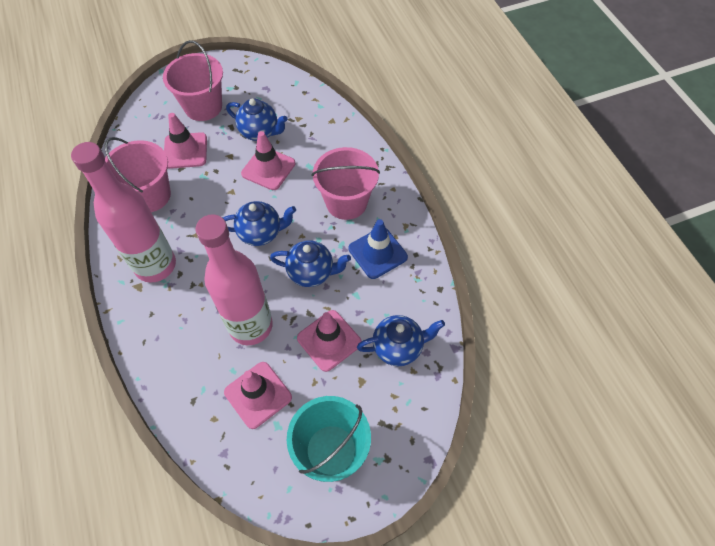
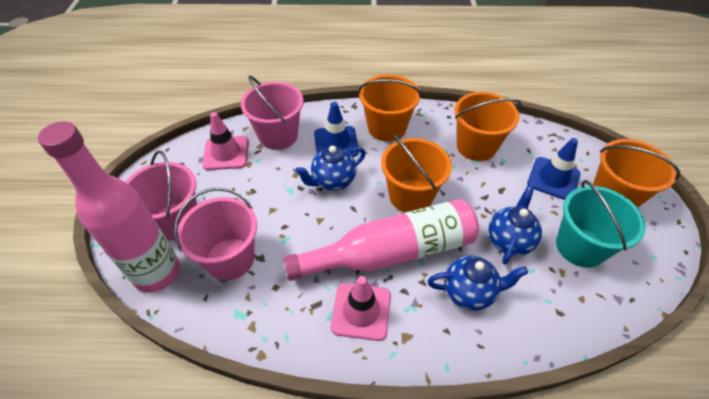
blue teapot: [223,201,296,246] [226,99,287,141] [270,240,351,287] [357,315,445,366] = 4 -> [295,146,366,191] [427,256,528,311] [488,186,542,264] = 3
blue traffic cone: [349,219,408,279] = 1 -> [314,102,359,157] [527,138,580,200] = 2
orange bucket: none = 0 -> [358,75,421,142] [381,134,452,213] [455,92,521,161] [593,139,680,208] = 4
pink traffic cone: [164,113,207,169] [224,362,292,429] [241,131,295,190] [297,310,362,372] = 4 -> [202,112,249,170] [331,276,391,341] = 2

